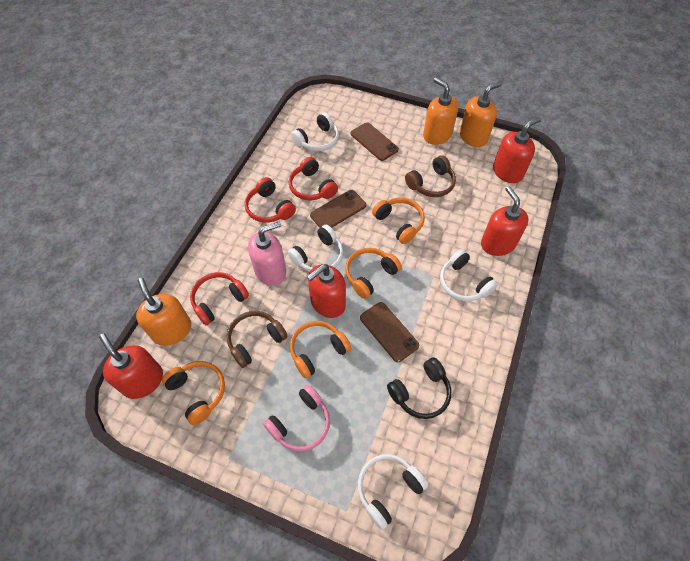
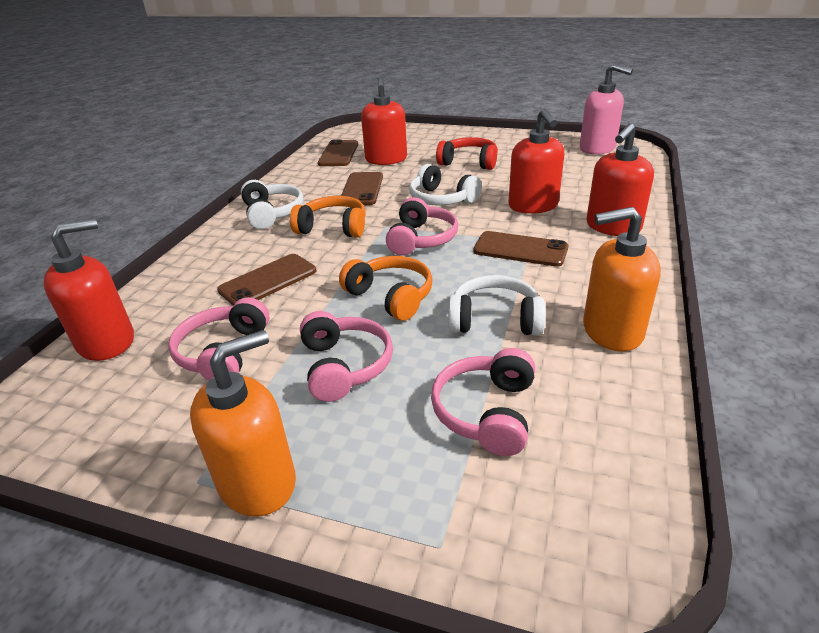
black headphones: [387,357,451,419] = 1 -> none = 0
brown headphones: [226,311,288,368] [405,155,456,197] = 2 -> none = 0
brown phone: [310,190,366,228] [351,122,399,161] [360,302,419,362] = 3 -> [217,254,316,306] [318,139,358,166] [341,172,383,205] [474,231,568,267] = 4
orange headphones: [162,361,225,425] [290,321,351,379] [345,248,402,299] [372,198,425,244] = 4 -> [290,196,366,238] [339,256,433,321] = 2
orange soap dispenser: [136,278,191,346] [423,77,459,145] [460,82,502,147] = 3 -> [190,330,296,517] [583,207,661,352] = 2
pink headphones: [263,385,330,452] = 1 -> [168,297,269,381] [300,311,393,402] [386,197,458,256] [431,348,535,456] = 4
red headphones: [190,272,249,325] [244,177,296,223] [289,157,338,200] = 3 -> [436,137,498,170] = 1
white headphones: [288,225,343,272] [291,112,339,151] [358,454,428,530] [440,249,498,301] = 4 -> [241,180,303,229] [409,164,482,206] [448,275,546,336] = 3

